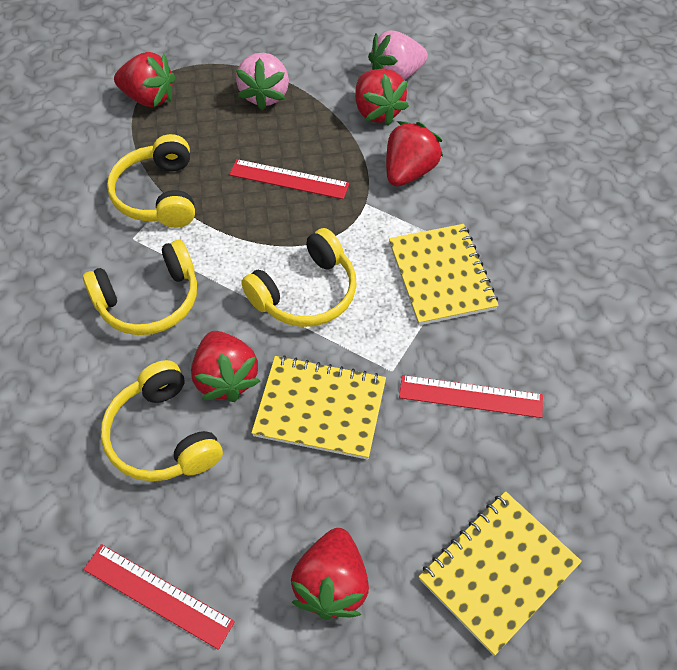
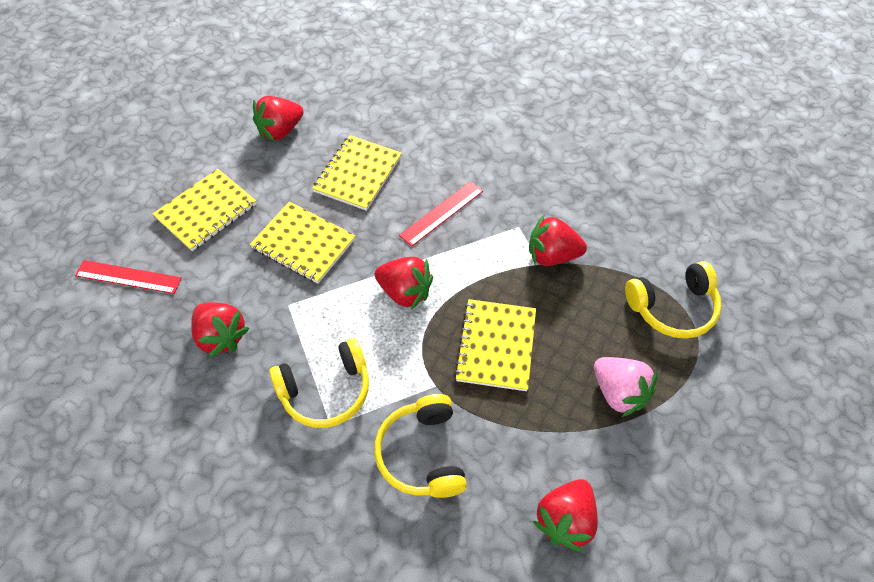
pink strawberry: [236,53,289,110] [368,30,428,80] = 2 -> [594,357,657,417] = 1
red ruler: [83,544,235,650] [229,159,349,199] [399,375,543,418] = 3 -> [75,260,182,294] [399,181,483,247] = 2
yellow headphones: [83,240,197,335] [101,360,223,482] [107,134,195,228] [241,228,357,327] = 4 -> [269,338,369,428] [374,394,467,498] [625,261,722,339] = 3
yellow notebook: [251,355,386,460] [389,224,499,325] [419,491,582,656] = 3 -> [153,169,256,251] [250,201,356,284] [312,135,402,211] [454,299,536,391] = 4

